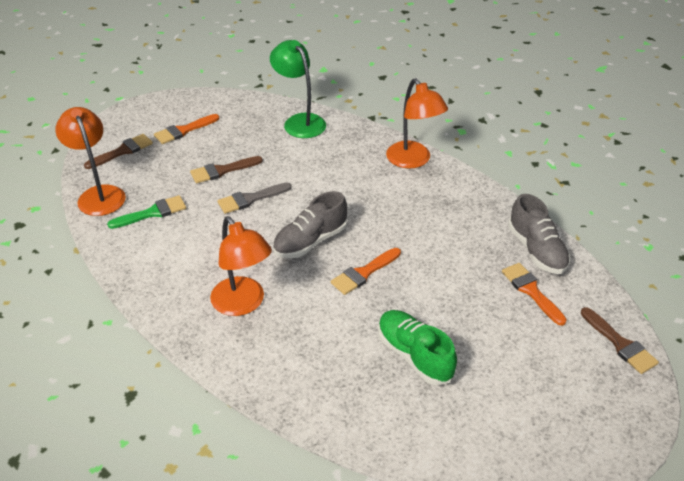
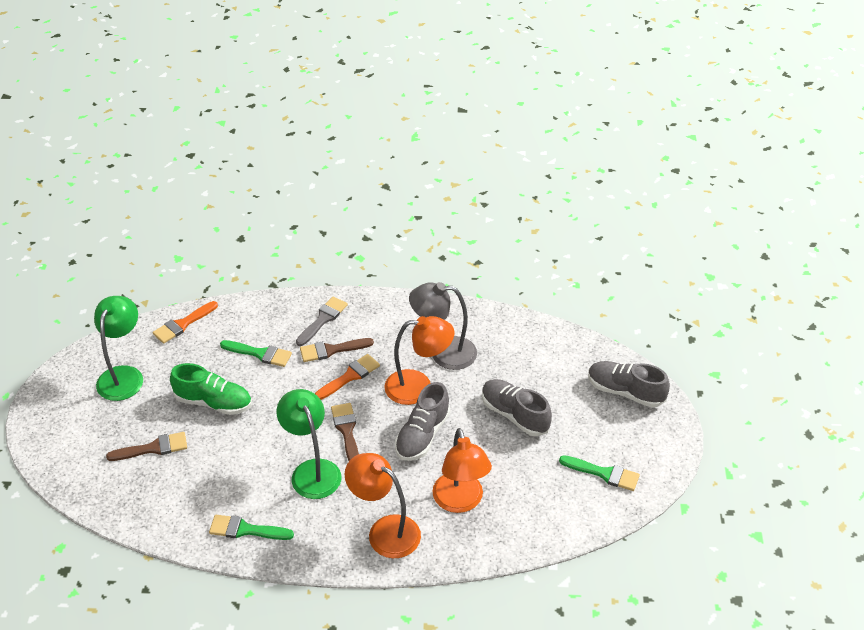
green brush: [107,195,186,229] = 1 -> [209,515,294,540] [220,340,292,367] [559,455,640,491] = 3
green lamp: [270,40,326,138] = 1 -> [94,296,143,401] [276,389,341,499] = 2
grey lamp: none = 0 -> [409,282,477,370] = 1
grey shoe: [273,191,348,258] [508,194,570,274] = 2 -> [395,382,450,461] [482,379,552,436] [588,361,670,408] = 3
orange brush: [154,114,219,144] [331,248,401,295] [502,263,567,326] = 3 -> [153,301,218,344] [315,354,380,400] = 2

